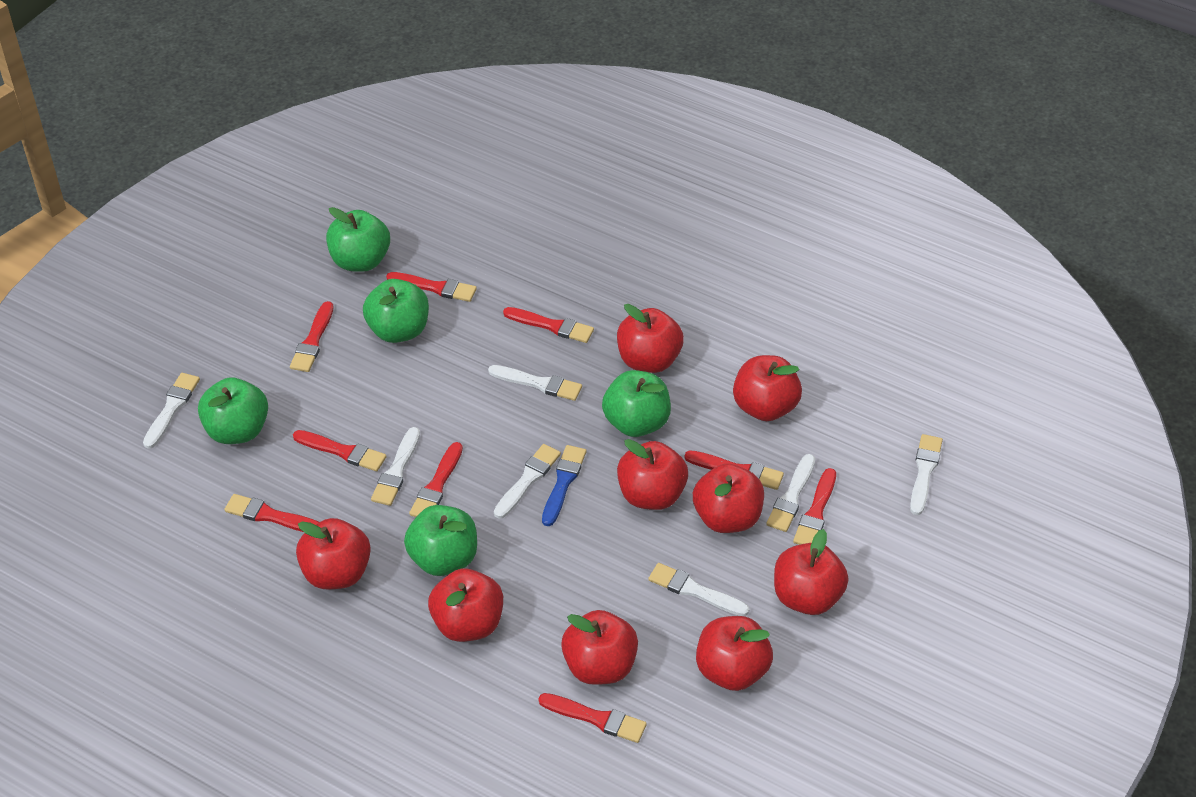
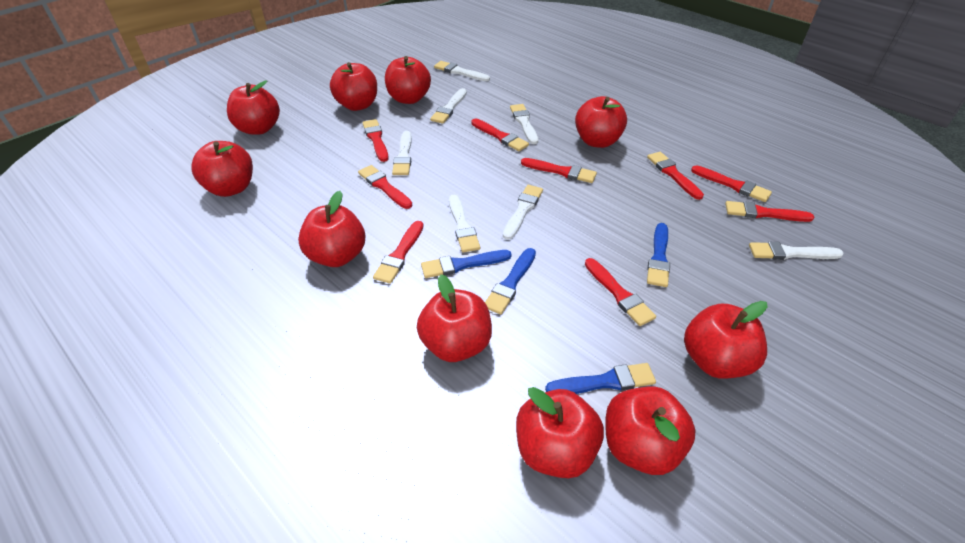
blue brush: [542,445,586,526] = 1 -> [421,250,512,278] [485,248,536,315] [545,363,656,394] [647,223,670,287] = 4
green apple: [198,377,268,444] [326,207,390,272] [363,279,429,343] [404,505,477,576] [602,370,671,437] = 5 -> none = 0
red apple: [296,518,371,590] [428,569,503,642] [561,610,638,685] [617,304,684,373] [617,439,688,510] [693,464,764,533] [696,616,773,691] [733,355,802,421] [774,529,849,615] = 9 -> [191,141,253,197] [227,80,280,135] [298,191,365,267] [330,62,377,111] [385,56,431,104] [417,275,492,362] [516,387,604,478] [575,96,627,148] [605,386,696,475] [684,301,767,379] = 10

